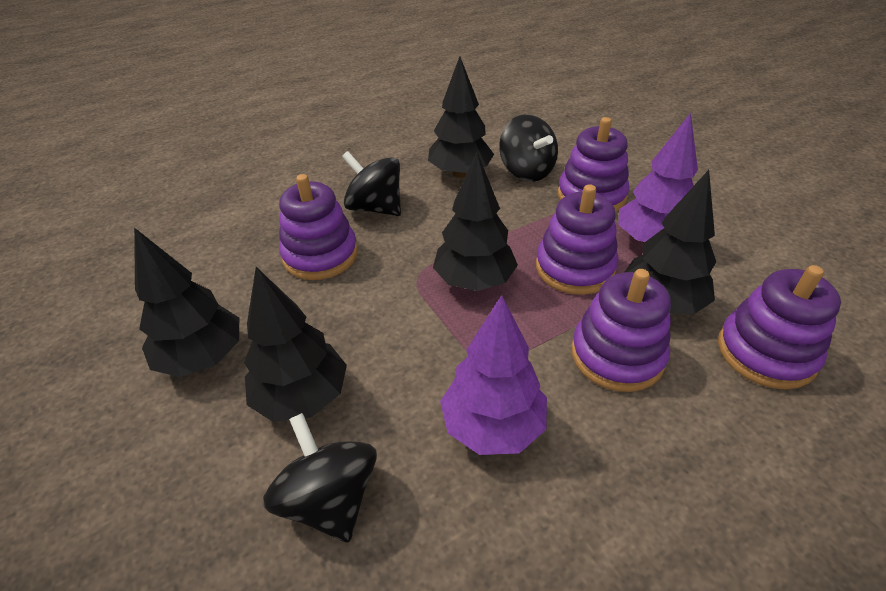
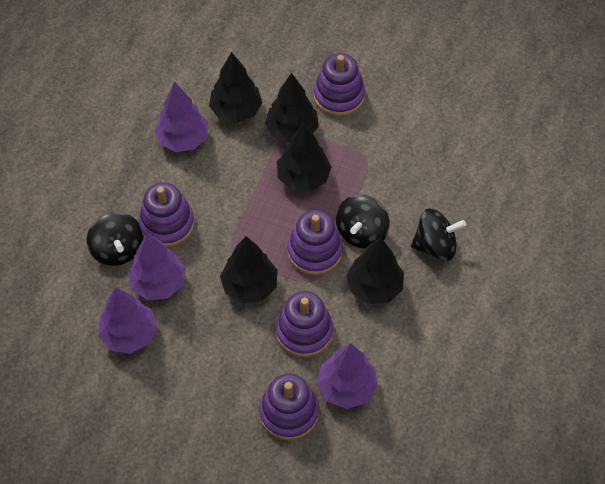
purple tree: [440,295,547,455] [618,113,698,243] = 2 -> [98,287,157,354] [128,233,186,300] [154,82,208,152] [317,343,378,409] = 4

